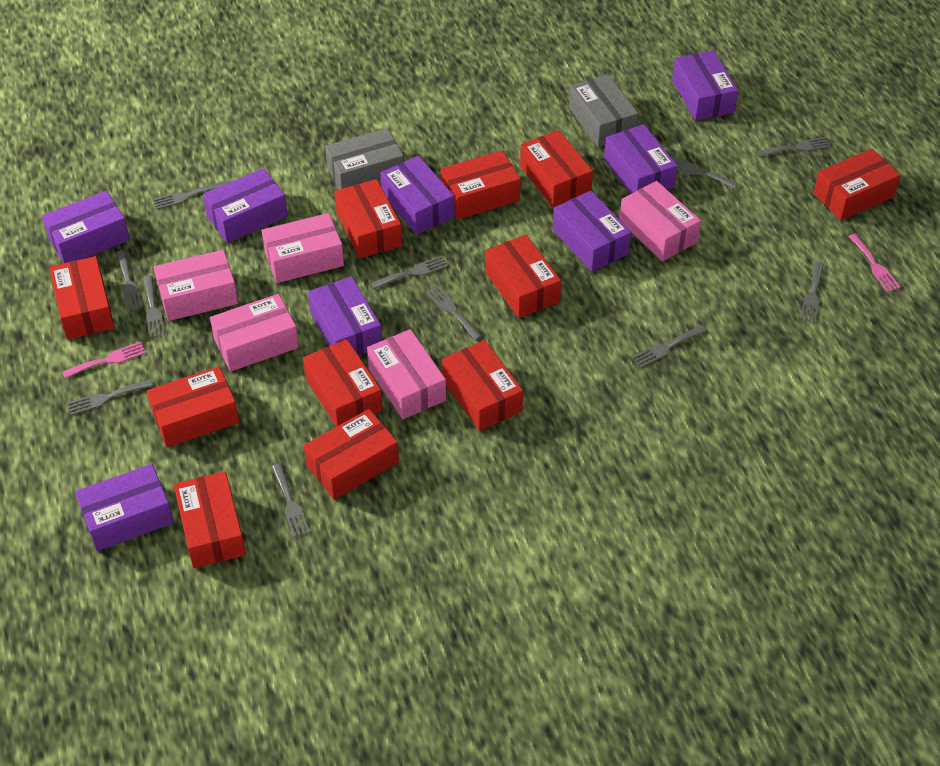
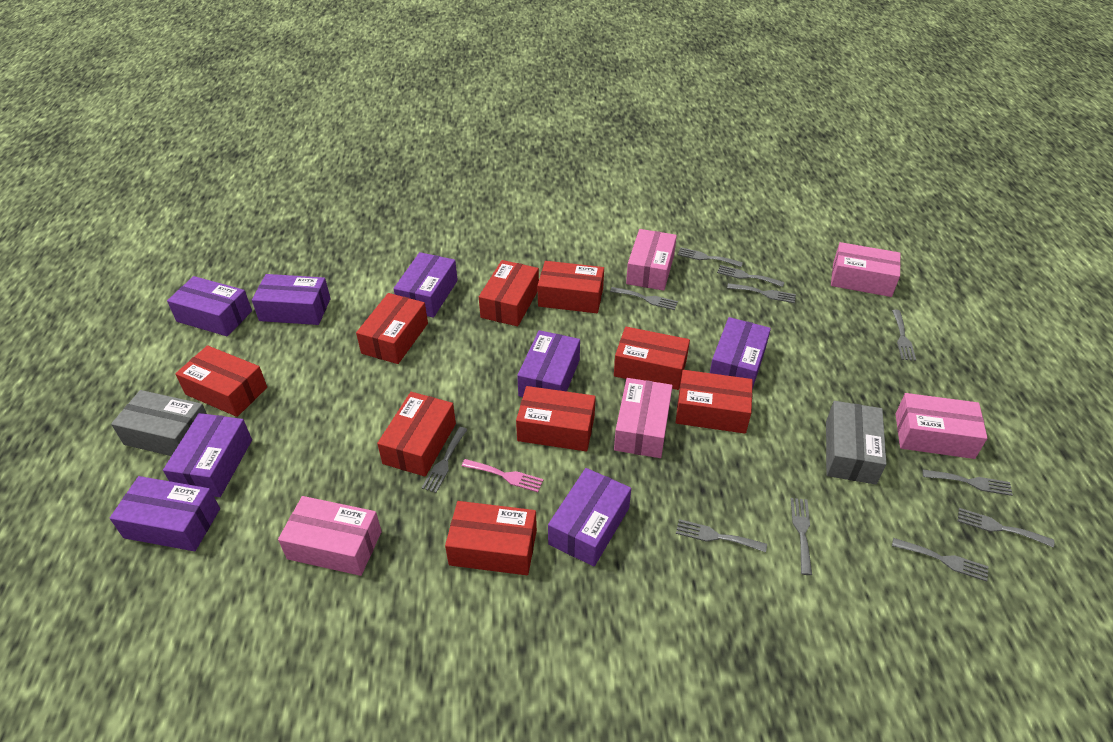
pink fork: [62,342,146,378] [849,234,901,292] = 2 -> [462,459,544,492] = 1
red box: [49,256,115,340] [147,366,239,448] [174,471,246,568] [303,339,383,427] [304,409,399,500] [334,179,402,258] [441,151,521,219] [442,340,523,431] [485,235,561,318] [520,130,593,207] [813,149,900,221] = 11 -> [175,345,267,417] [356,293,428,364] [377,392,456,477] [445,501,537,575] [479,260,539,326] [516,386,596,451] [537,261,604,313] [614,327,690,390] [675,370,753,434] = 9

